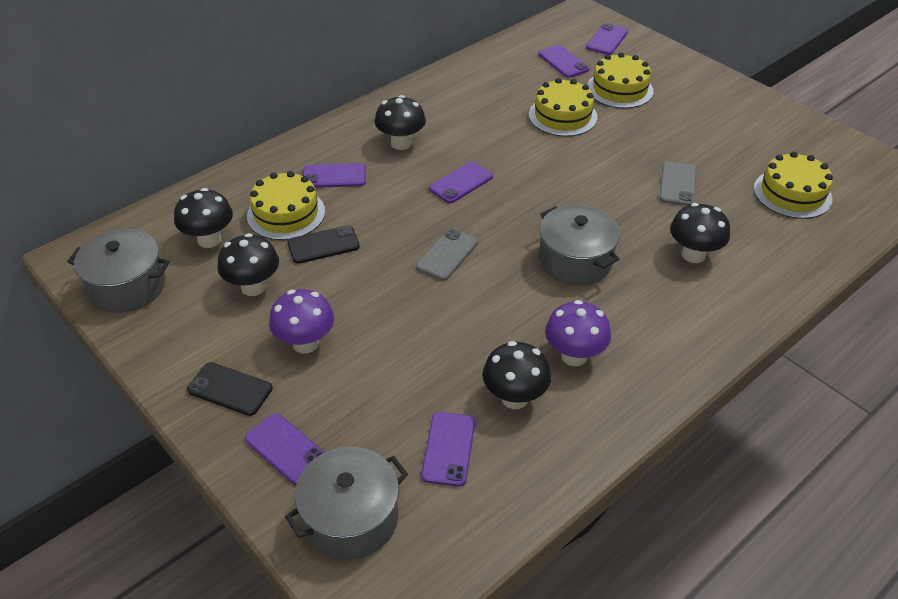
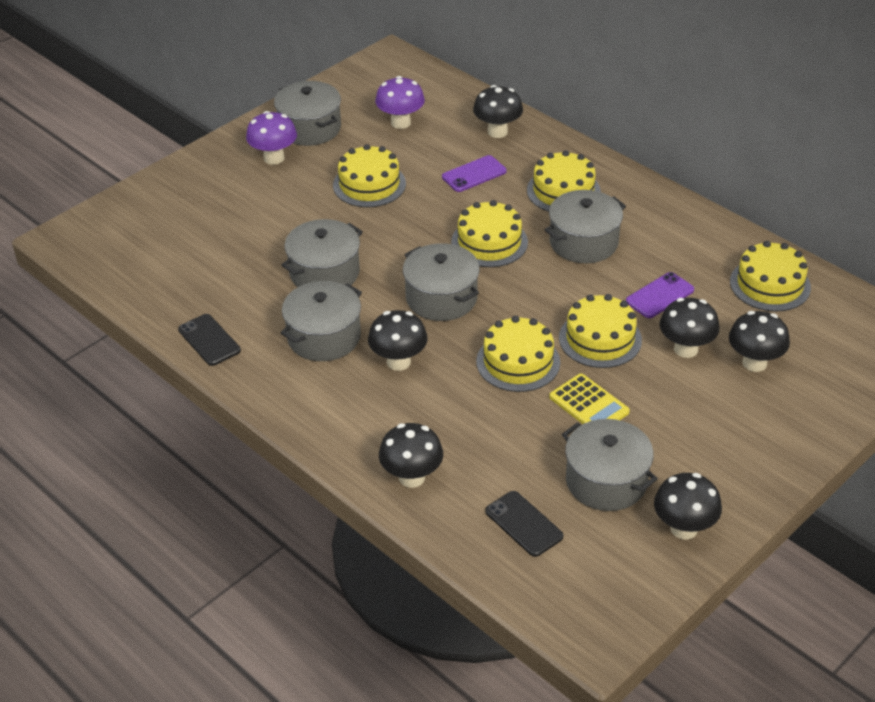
black mushroom: [174,188,233,248] [217,233,279,296] [375,95,426,150] [483,341,551,409] [670,203,730,263] = 5 -> [368,310,428,371] [379,423,443,488] [473,85,523,138] [654,473,722,540] [659,298,720,358] [729,311,790,372] = 6
grey phone: [416,228,478,281] [659,162,697,206] = 2 -> none = 0
grey pot: [67,229,170,313] [285,447,408,560] [539,205,620,286] = 3 -> [274,81,341,146] [281,281,362,361] [282,219,363,287] [403,243,480,321] [545,190,626,263] [562,419,658,511] = 6
purple phone: [245,413,325,485] [303,163,366,188] [421,412,475,487] [429,161,493,203] [538,45,589,78] [586,23,628,55] = 6 -> [442,155,506,192] [626,272,694,318] = 2
yellow cake: [247,171,325,240] [529,78,597,137] [587,52,654,109] [754,152,833,219] = 4 -> [333,144,406,207] [451,200,528,267] [476,316,560,392] [527,150,601,212] [559,294,642,368] [730,241,811,312] = 6
yellow calculator: none = 0 -> [549,374,630,424] = 1

